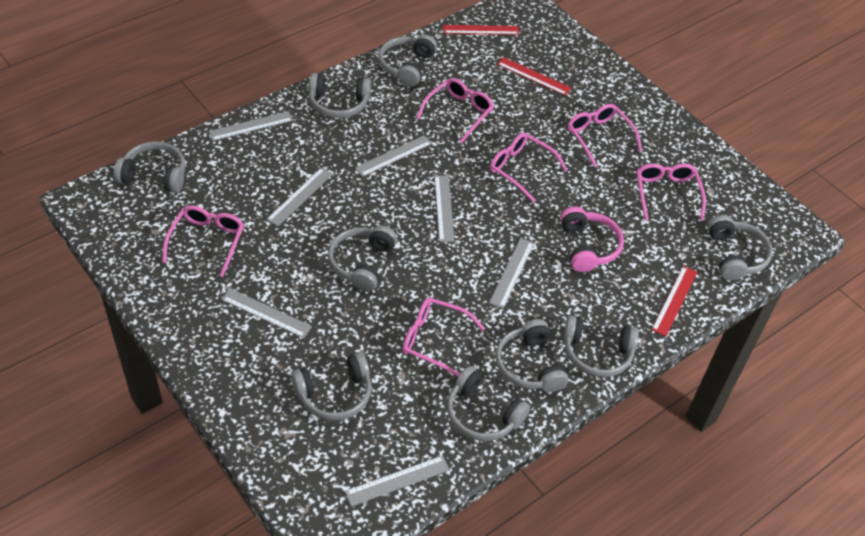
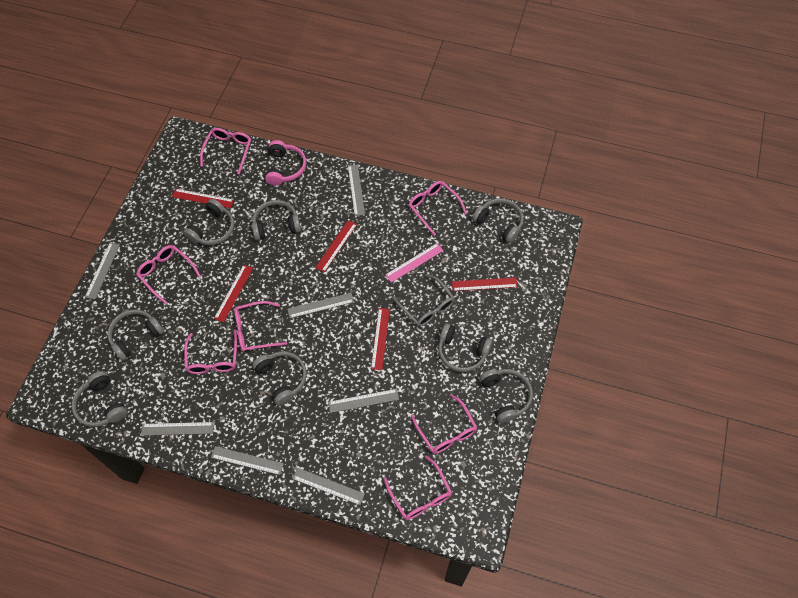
grey glasses: none = 0 -> [392,274,455,327] = 1
grey headphones: [114,141,185,193] [291,352,372,420] [309,73,371,118] [328,226,397,292] [379,35,437,87] [447,366,530,441] [495,319,569,392] [564,315,639,377] [708,215,773,281] = 9 -> [72,371,127,427] [107,309,164,361] [183,199,234,245] [252,200,301,241] [252,351,307,406] [438,323,492,372] [472,198,523,243] [480,369,533,423] = 8
pink glasses: [162,205,244,277] [402,298,485,377] [416,78,494,143] [490,132,568,203] [567,104,642,167] [637,163,706,221] = 6 -> [136,245,201,304] [184,329,237,374] [200,128,251,175] [234,301,287,352] [384,456,452,520] [409,181,467,236] [411,394,477,454] = 7
pink ruler: none = 0 -> [385,243,444,283] = 1
red ruler: [443,25,519,35] [497,57,571,96] [651,266,697,336] = 3 -> [172,189,234,208] [214,265,253,322] [315,220,357,272] [371,308,390,370] [452,277,518,291] = 5

